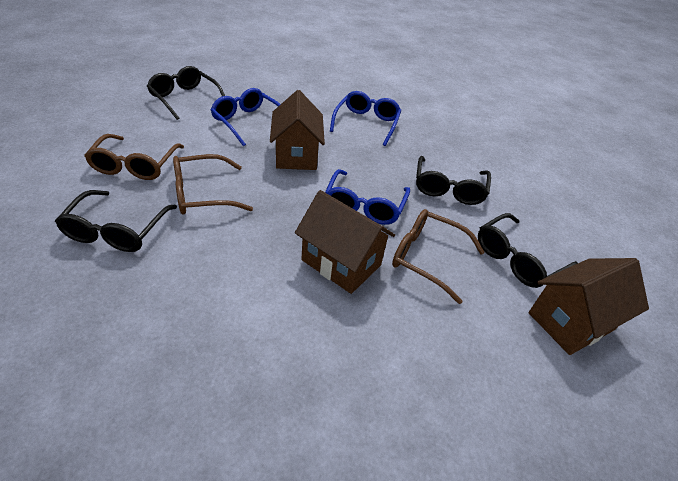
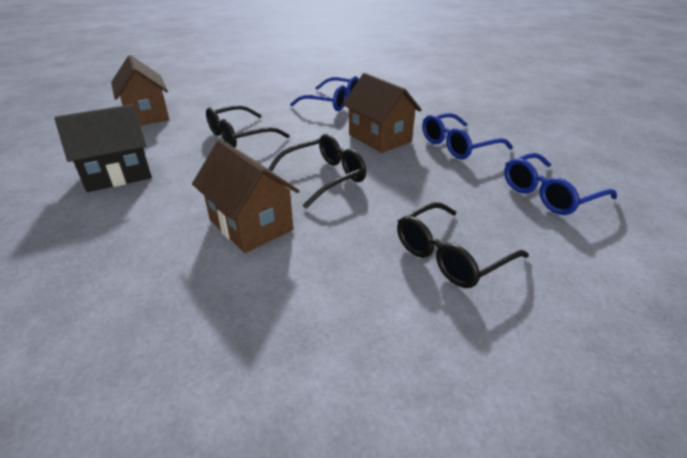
black glasses: [55,190,177,252] [147,66,225,120] [416,156,491,205] [478,213,578,288] = 4 -> [206,105,289,148] [268,134,366,209] [397,202,529,288] = 3
black house: none = 0 -> [54,104,152,192] = 1
brown glasses: [84,134,184,180] [173,154,253,214] [392,209,485,304] = 3 -> none = 0

